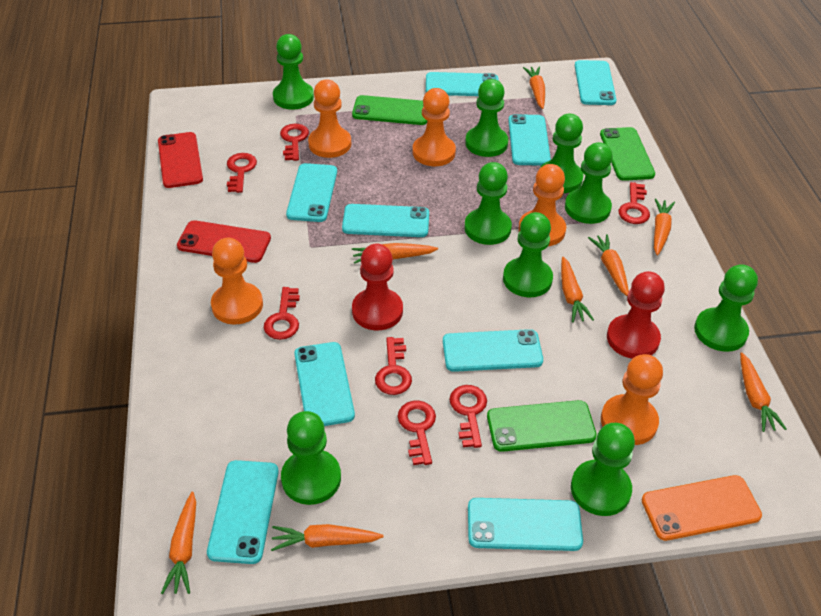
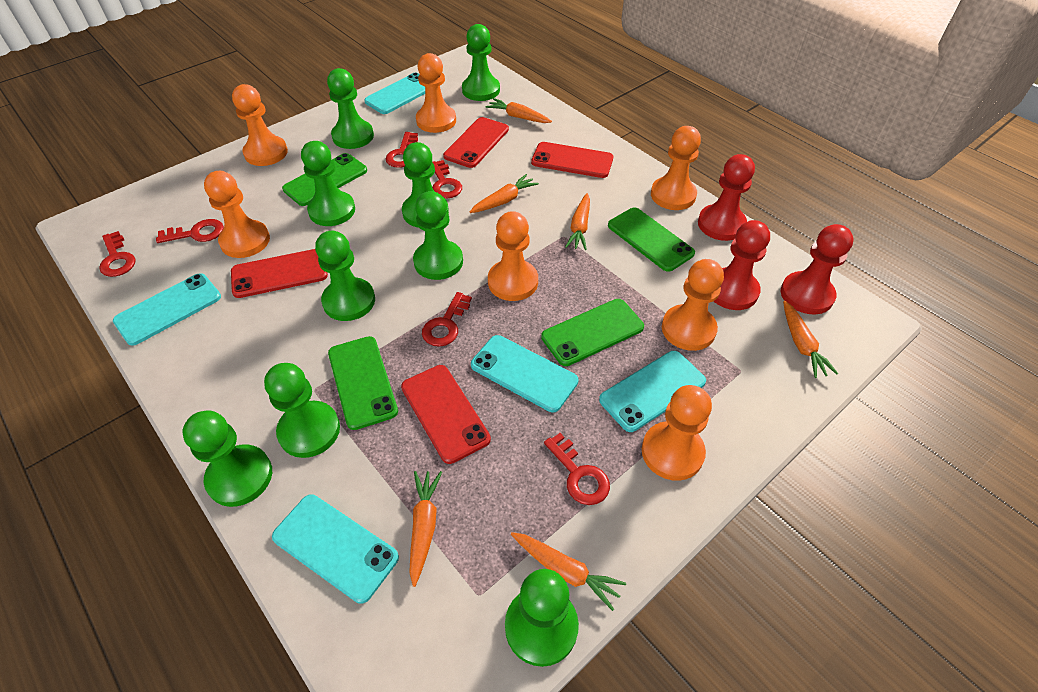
green phone: [352,95,428,125] [487,400,597,452] [600,127,655,181] = 3 -> [282,153,367,206] [328,336,398,430] [541,299,644,366] [608,208,695,272] = 4
orange carrot: [161,492,196,594] [271,524,384,551] [352,243,438,264] [523,66,545,109] [561,257,594,322] [588,234,629,296] [654,198,675,256] [740,352,787,432] = 8 -> [409,471,442,587] [470,174,539,213] [485,98,552,123] [511,532,626,611] [565,193,590,250] [783,301,838,378] = 6
orange pawn: [211,238,263,324] [308,79,351,158] [413,88,456,166] [519,164,566,246] [601,354,663,445] = 5 -> [204,171,270,258] [232,84,288,166] [416,53,456,133] [488,211,538,301] [642,385,712,481] [651,126,701,210] [662,259,724,351] = 7
orange phone: [642,475,762,541] = 1 -> none = 0
red key: [227,153,257,193] [264,287,300,340] [280,124,309,161] [375,337,412,395] [398,401,436,465] [449,385,487,448] [619,182,650,224] = 7 -> [99,231,136,277] [156,219,224,243] [386,132,418,168] [422,292,472,347] [432,160,462,199] [544,433,610,505] = 6
red pawn: [352,244,403,330] [607,271,665,359] = 2 -> [698,154,755,241] [713,220,770,310] [781,224,853,315] = 3
red phone: [158,132,203,188] [177,220,271,263] = 2 -> [231,249,328,298] [401,365,491,464] [443,117,509,168] [531,142,613,178] = 4
turquoise phone: [207,460,279,564] [286,163,337,222] [294,342,355,426] [342,204,429,237] [426,72,499,96] [443,329,543,372] [468,498,583,551] [508,114,551,166] [575,60,617,105] = 9 -> [113,273,221,346] [272,494,399,604] [364,73,425,114] [471,335,579,412] [599,351,706,432] = 5

